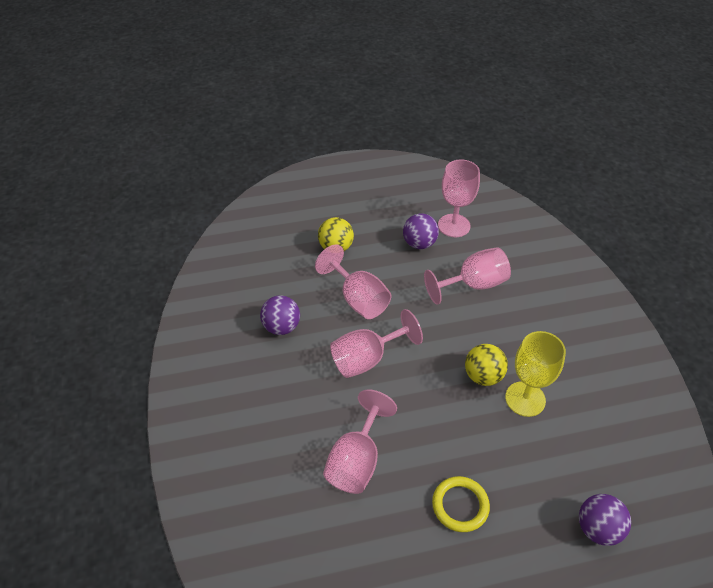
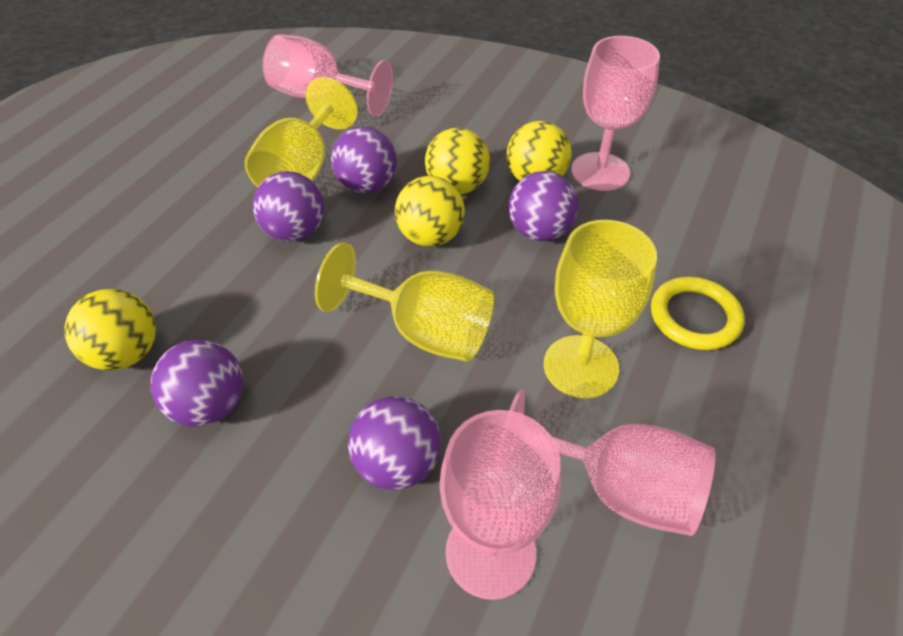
pink goblet: [315,244,391,319] [323,389,397,494] [330,309,423,378] [424,247,511,304] [438,160,480,237] = 5 -> [263,34,393,117] [440,410,561,600] [509,389,715,536] [571,36,660,191] = 4
purple ball: [260,295,300,335] [403,213,439,249] [579,494,631,546] = 3 -> [151,339,243,427] [253,171,324,242] [331,127,397,193] [348,396,441,490] [508,171,579,241] = 5
yellow ball: [318,217,354,251] [465,344,508,386] = 2 -> [64,289,156,370] [395,176,465,247] [425,128,490,194] [507,121,572,181] = 4
yellow goblet: [505,331,566,417] = 1 -> [245,77,358,188] [315,242,494,362] [544,220,657,398] = 3

